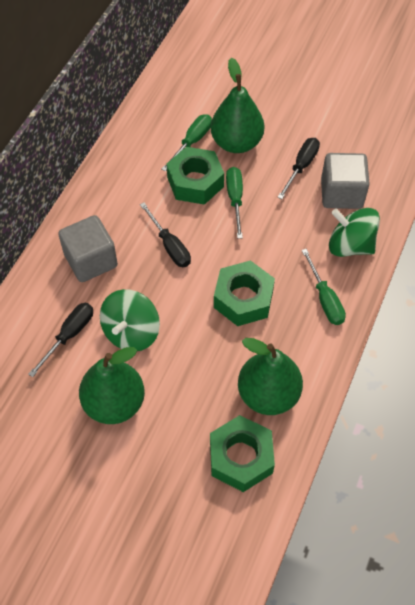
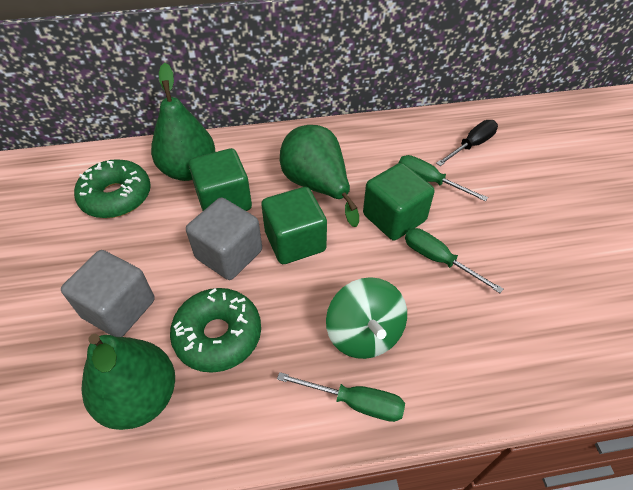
black screwdriver: [28,303,93,377] [140,202,191,267] [277,138,320,199] = 3 -> [436,120,498,166] = 1
green cube: none = 0 -> [189,148,252,211] [261,187,327,264] [363,163,435,241] = 3
green donut: none = 0 -> [74,159,151,218] [170,288,261,373] = 2
green nut: [166,147,224,205] [210,415,275,492] [214,260,275,326] = 3 -> none = 0
green spinning top: [100,289,160,351] [329,208,380,257] = 2 -> [326,277,407,359] = 1

